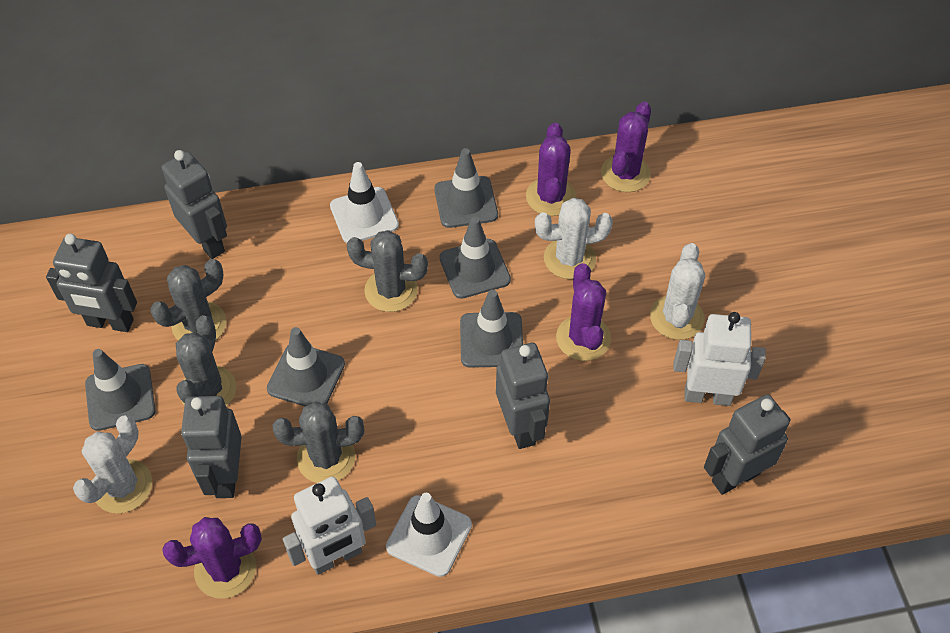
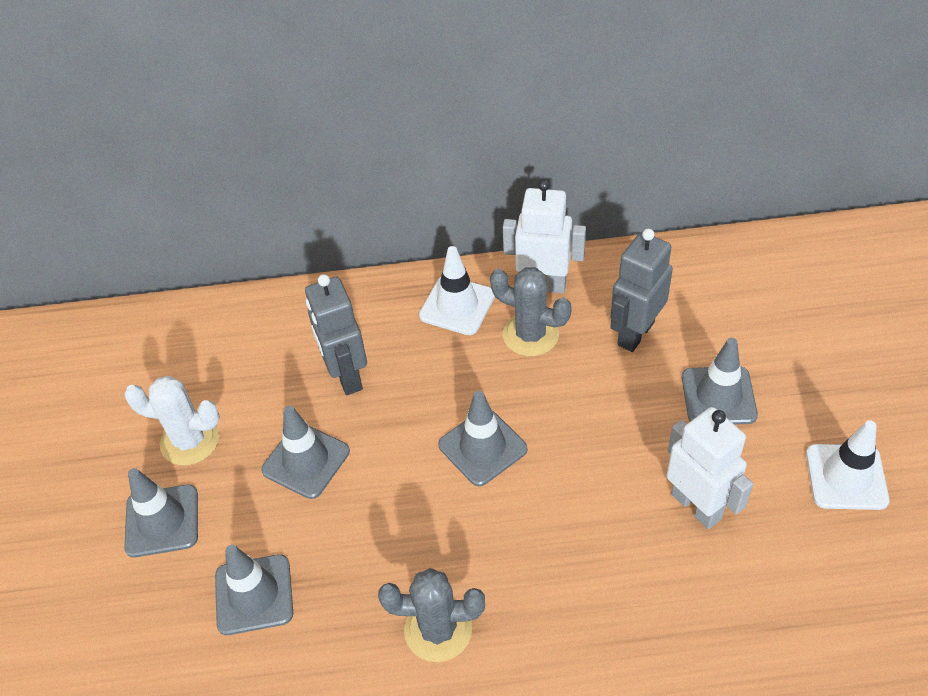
grey cactus: [150,259,227,340] [176,315,236,406] [273,402,364,483] [347,230,428,312] = 4 -> [378,568,485,662] [490,267,572,356] = 2
grey robot: [46,234,137,332] [162,150,227,259] [181,396,242,498] [496,343,550,449] [704,394,791,495] = 5 -> [305,274,367,395] [610,229,673,352] = 2
purple cactus: [162,517,262,599] [526,123,576,216] [556,263,611,361] [601,102,651,192] = 4 -> none = 0
white cactus: [73,415,152,514] [535,198,613,279] [650,243,705,340] = 3 -> [124,376,220,466] = 1

